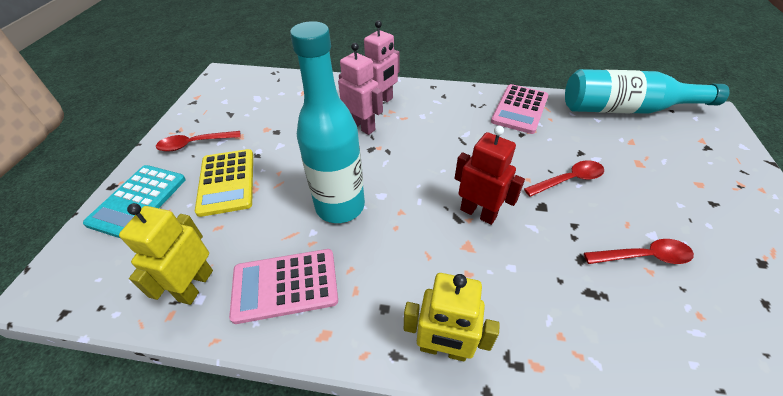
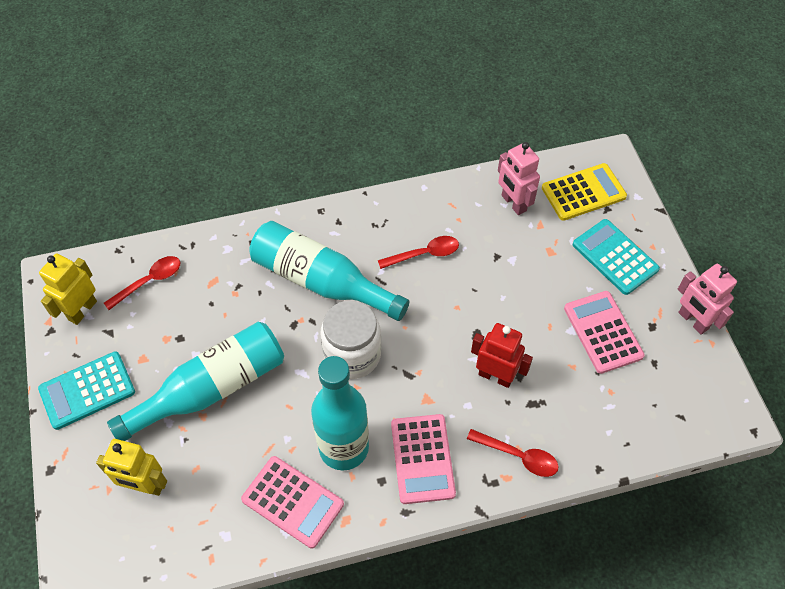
pink calculator: [229,249,338,324] [491,84,549,134] = 2 -> [241,456,344,549] [391,414,456,504] [564,291,645,374] = 3
turquoise bottle: [290,21,365,223] [565,69,730,114] = 2 -> [107,322,284,441] [249,221,410,321] [311,356,369,471] = 3
turquoise calculator: [83,165,186,238] = 1 -> [38,351,135,430] [572,219,660,295] = 2
white jar: none = 0 -> [320,300,381,379] = 1

